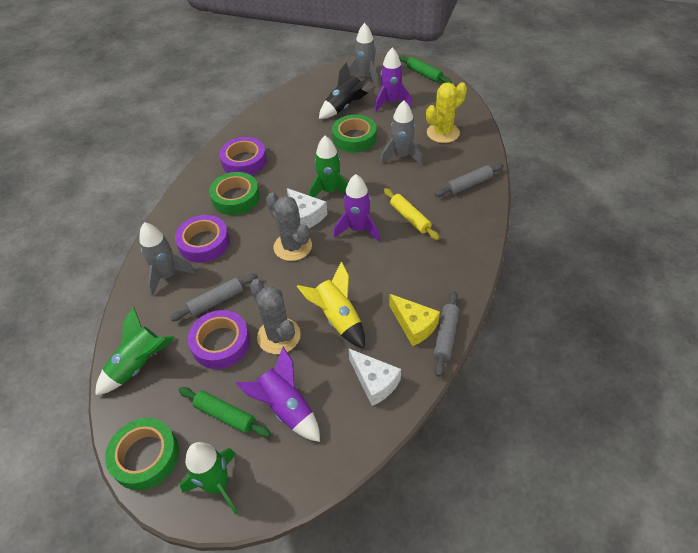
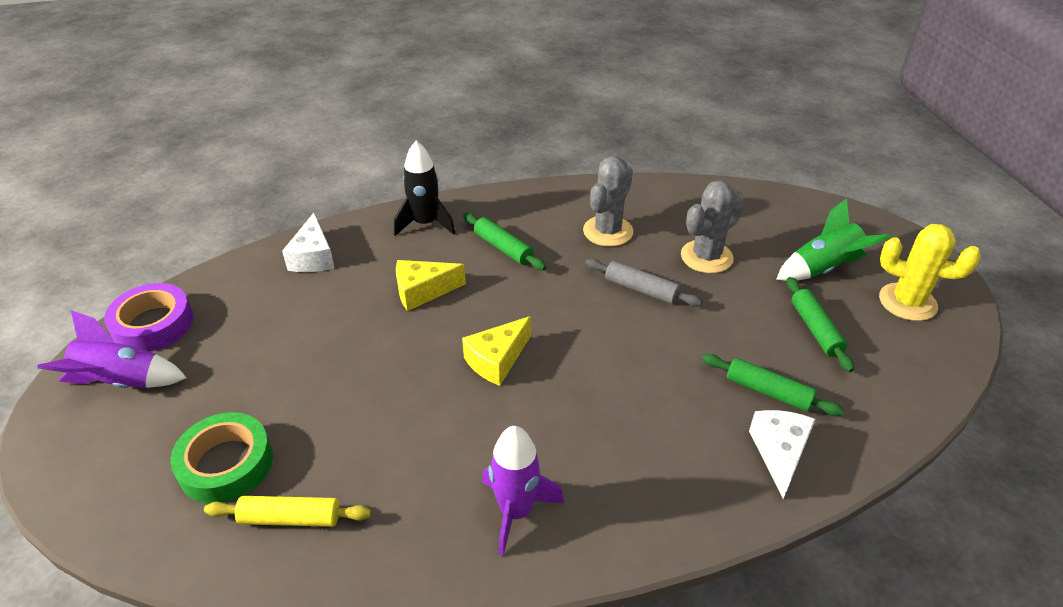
green rocket: [95,307,175,396] [180,442,238,515] [309,136,348,197] = 3 -> [777,198,890,281] = 1
green rolling pin: [179,387,271,437] [399,55,452,83] = 2 -> [463,213,546,270] [702,354,844,416] [787,277,854,372] = 3
green tape: [105,418,179,490] [209,172,260,215] [332,115,377,153] = 3 -> [170,412,273,504] = 1
grey rocket: [140,222,196,296] [348,23,379,87] [380,101,422,166] = 3 -> none = 0
grey rolling pin: [170,274,258,321] [434,291,459,377] [435,163,504,197] = 3 -> [585,259,703,307] = 1
purple rocket: [236,347,320,442] [333,174,380,242] [375,47,412,112] = 3 -> [37,310,187,388] [482,426,564,556] = 2
purple tape: [175,215,230,263] [188,310,250,369] [219,137,267,175] = 3 -> [104,283,194,352] = 1
yellow cheese: [389,294,440,346] = 1 -> [396,260,466,311] [462,316,531,386] = 2
yellow rocket: [297,261,365,349] = 1 -> none = 0

